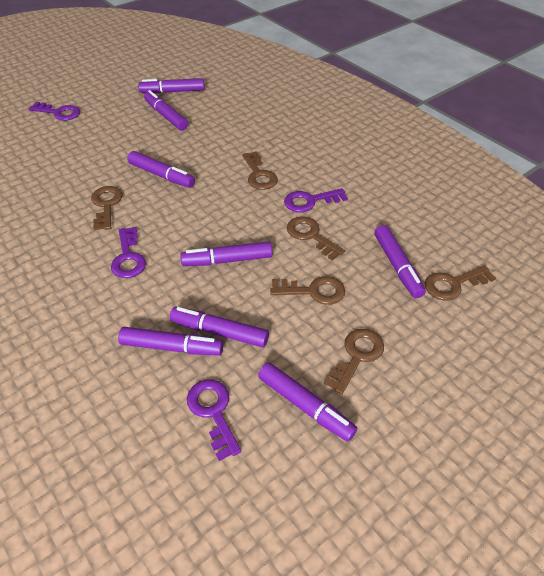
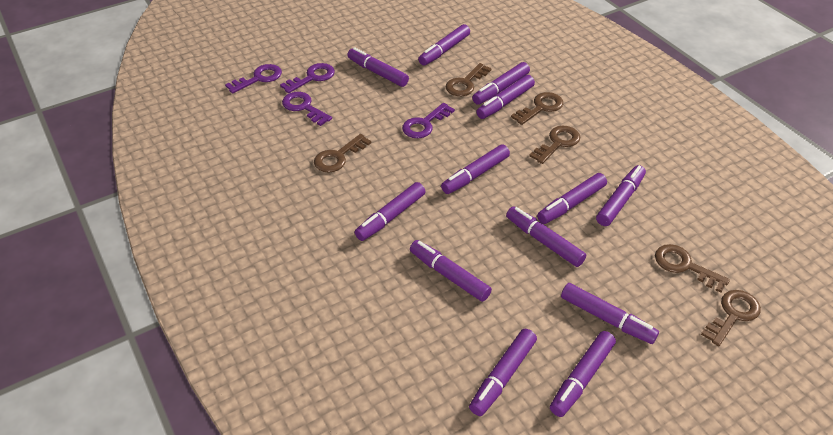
purple marker: [118,327,223,355] [127,151,195,188] [138,78,205,93] [144,90,188,131] [170,307,269,347] [180,241,272,266] [258,362,357,442] [374,225,426,298] = 8 -> [347,47,409,87] [354,182,426,241] [410,240,492,302] [418,24,470,66] [441,144,510,194] [469,329,537,416] [472,62,530,105] [476,75,535,119] [506,206,586,267] [537,173,607,224] [550,331,616,417] [561,283,659,344] [596,165,646,226] = 13

